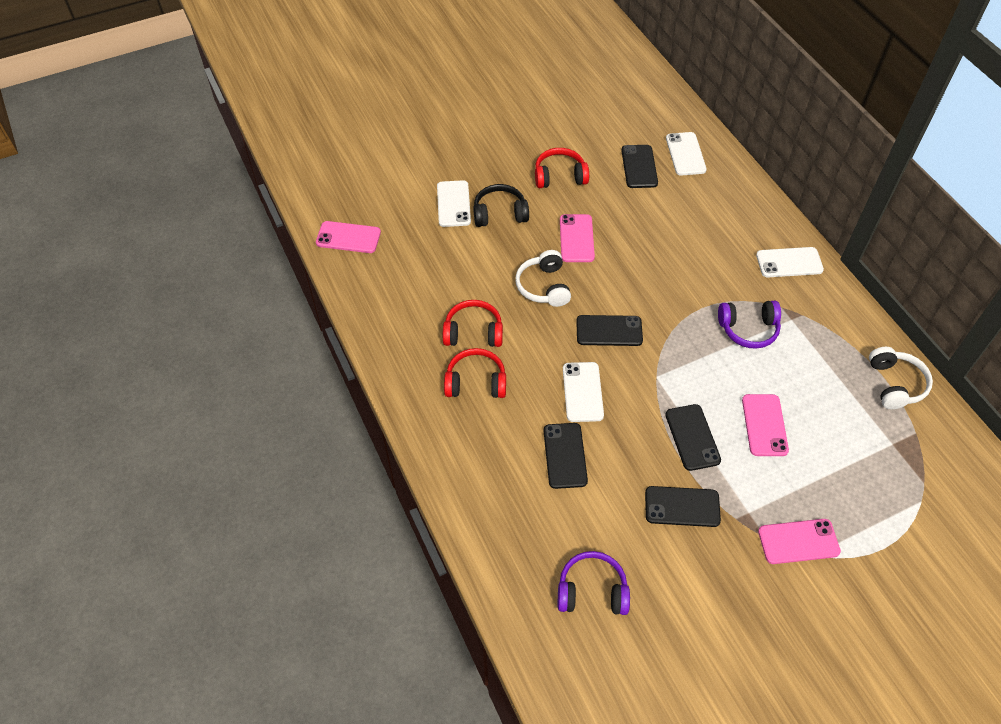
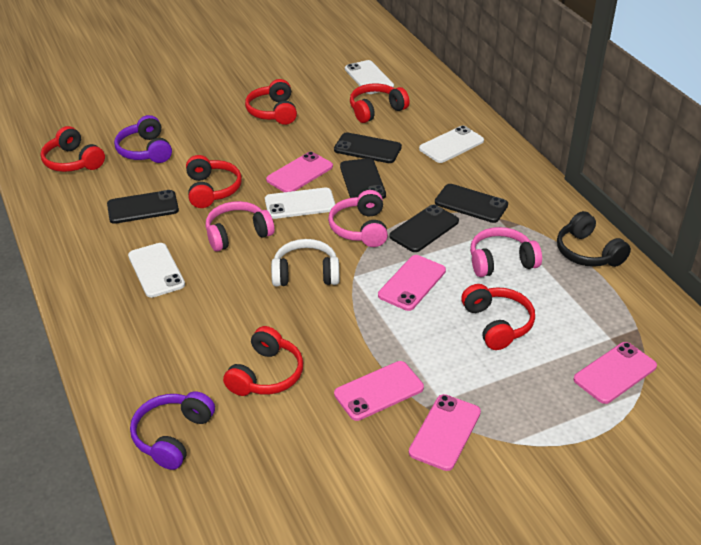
pink headphones: none = 0 -> [205,201,274,251] [328,190,388,247] [470,227,542,277] = 3
pink phone: [316,221,381,253] [560,214,595,262] [742,394,789,456] [758,519,841,564] = 4 -> [266,152,333,192] [334,361,424,421] [378,255,446,311] [409,394,481,471] [573,342,657,404] = 5
red headphones: [443,300,503,347] [444,348,506,398] [535,148,589,188] = 3 -> [41,126,105,172] [186,155,242,208] [223,326,303,396] [245,79,297,125] [350,83,409,123] [461,284,535,350] = 6
white headphones: [515,250,571,307] [869,347,933,409] = 2 -> [271,239,339,287] = 1

